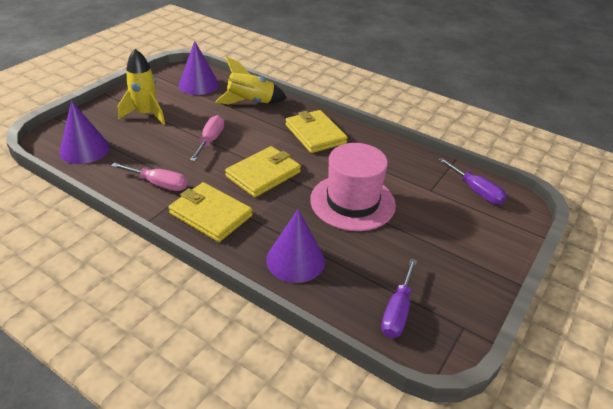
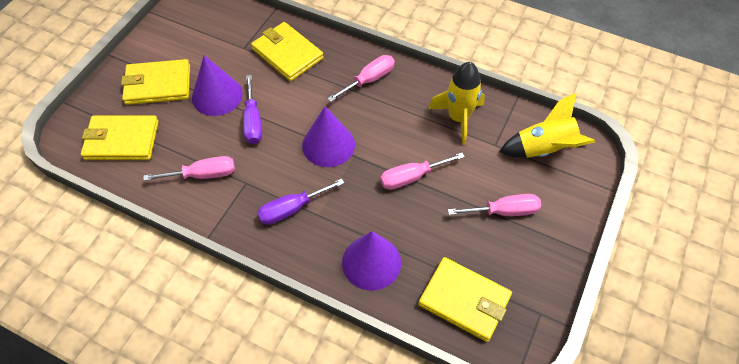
pink hat: [310,143,396,231] = 1 -> none = 0
pink screwdriver: [111,163,188,191] [190,115,224,162] = 2 -> [143,156,235,181] [327,55,395,102] [380,152,465,190] [448,194,541,216] = 4
yellow wallet: [169,182,252,242] [225,146,301,197] [285,110,348,153] = 3 -> [81,115,159,160] [121,59,190,105] [251,22,324,81] [418,257,512,342] = 4

